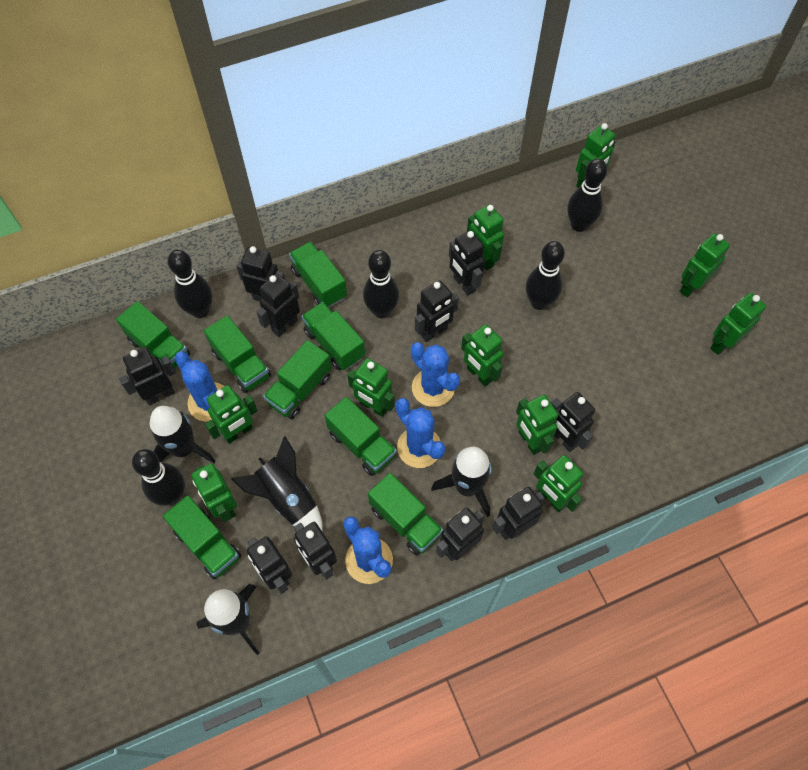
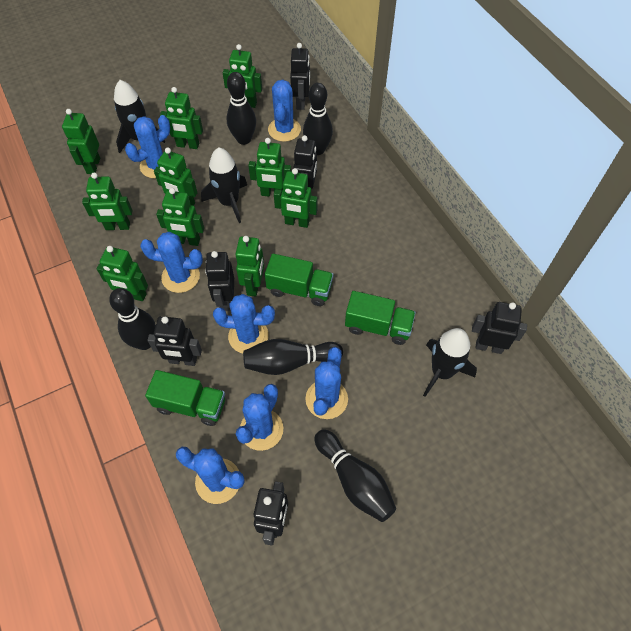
black robot: [119,347,176,405] [236,246,286,301] [247,536,292,594] [256,274,300,337] [294,522,337,580] [415,280,459,342] [436,507,485,561] [449,230,485,295] [492,487,544,540] [551,392,595,452] = 10 -> [147,316,202,366] [205,251,234,311] [254,482,288,546] [290,43,310,110] [293,135,317,189] [472,302,527,354] = 6
black rocket: [150,406,215,463] [197,584,260,655] [231,436,322,531] [431,447,492,517] = 4 -> [114,80,165,153] [201,147,247,223] [423,328,477,397] = 3
blue cactus: [175,351,225,422] [343,516,393,584] [395,398,446,468] [411,342,460,407] = 4 -> [125,115,170,179] [140,232,203,293] [176,447,245,504] [213,294,275,353] [236,384,283,451] [268,80,301,142] [305,347,348,419] = 7
green truck: [116,301,190,374] [163,495,241,579] [204,316,271,393] [263,340,332,419] [289,242,347,308] [302,302,365,370] [325,397,397,476] [368,473,443,555] = 8 -> [145,370,225,426] [265,253,333,306] [345,291,416,345] = 3

